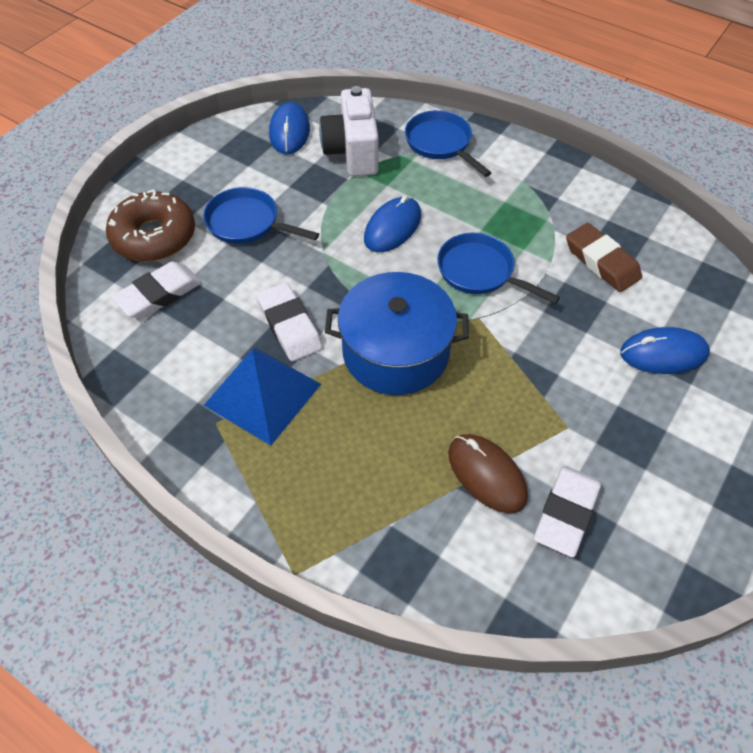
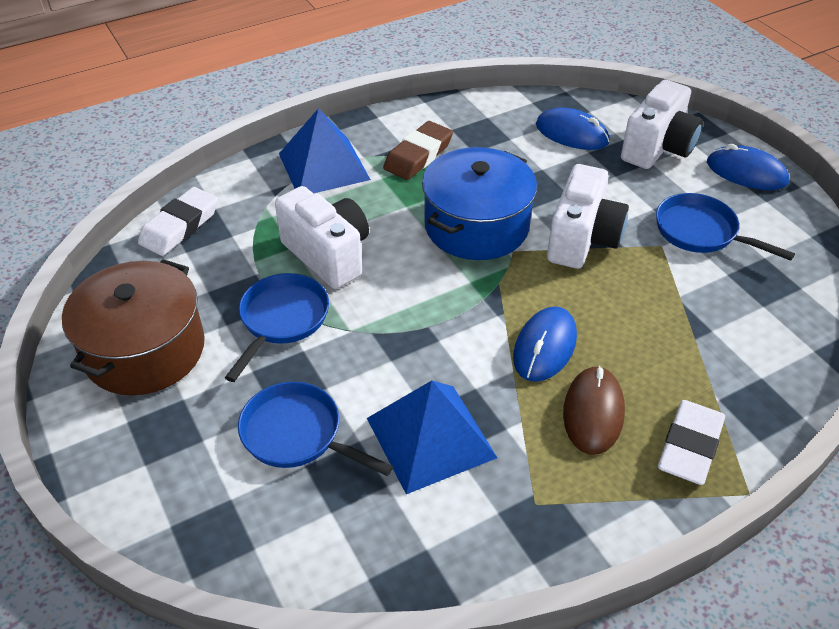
blue pyramid: [204,348,321,446] = 1 -> [279,108,371,193] [367,380,497,494] = 2
brown donut: [106,189,195,262] = 1 -> none = 0
brown pot: none = 0 -> [62,259,205,395] = 1
white camera: [319,86,379,176] = 1 -> [275,186,369,289] [547,164,629,269] [621,80,703,169] = 3
white eraser: [112,261,201,319] [256,282,323,361] [534,466,601,557] = 3 -> [138,187,218,256] [658,400,725,485] = 2

